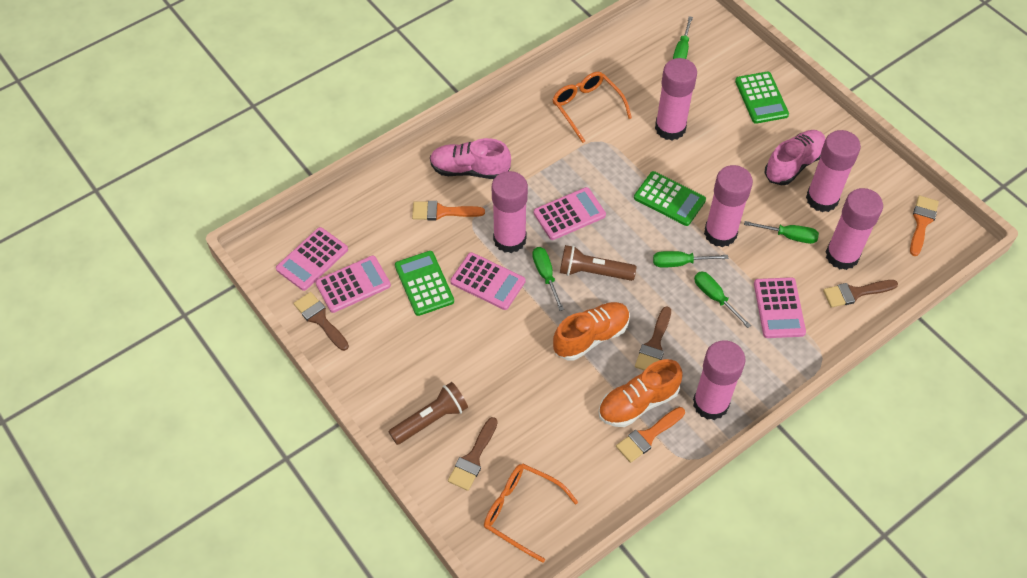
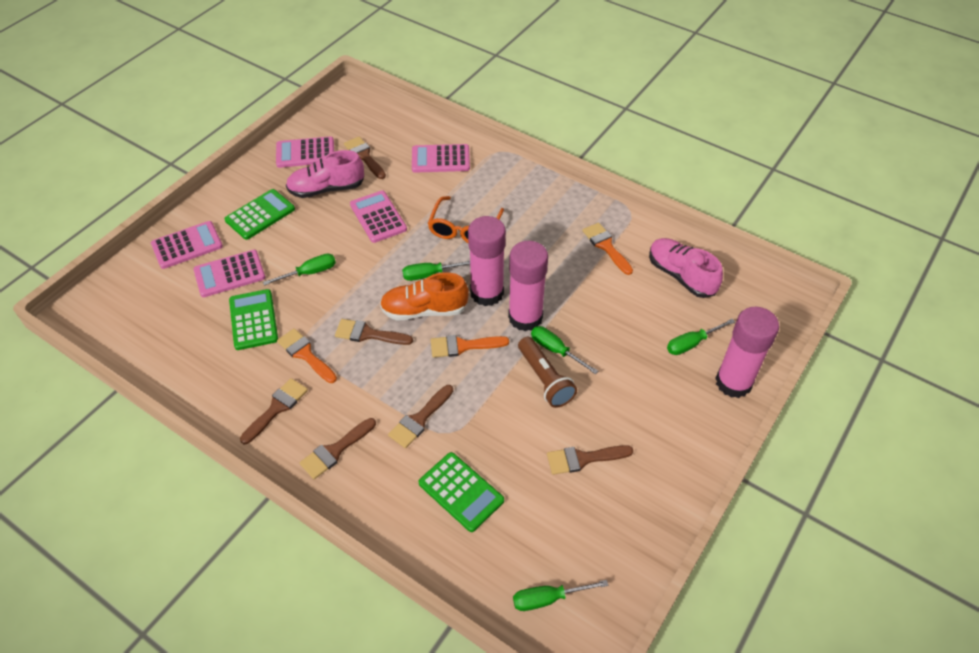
brown brush: [293,292,349,351] [448,417,498,491] [635,306,671,370] [823,280,898,308] = 4 -> [240,378,308,444] [300,418,376,479] [335,319,413,345] [344,137,386,179] [388,385,453,448] [547,445,633,475] = 6
brown flashlight: [389,382,468,445] [560,245,637,281] = 2 -> [518,337,577,408] = 1
orange glasses: [484,463,578,563] [552,72,632,143] = 2 -> [428,196,504,243] = 1
orange shoe: [553,302,630,360] [598,359,682,427] = 2 -> [380,272,469,320] = 1
pink glue stick: [492,171,528,253] [655,58,697,140] [693,340,746,420] [704,165,753,247] [806,130,861,212] [826,188,883,270] = 6 -> [468,216,506,306] [508,241,548,331] [715,307,779,398] = 3

